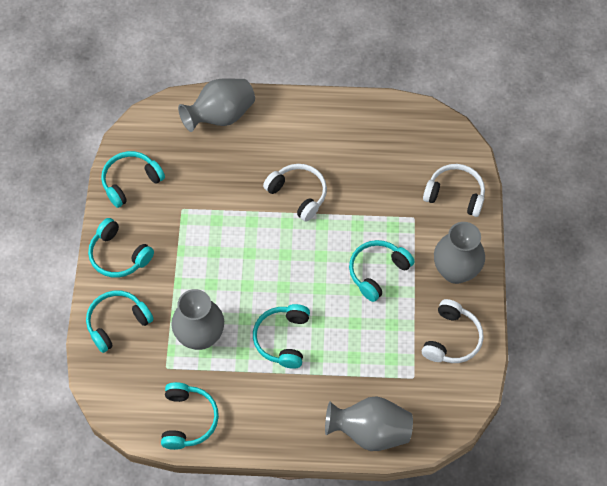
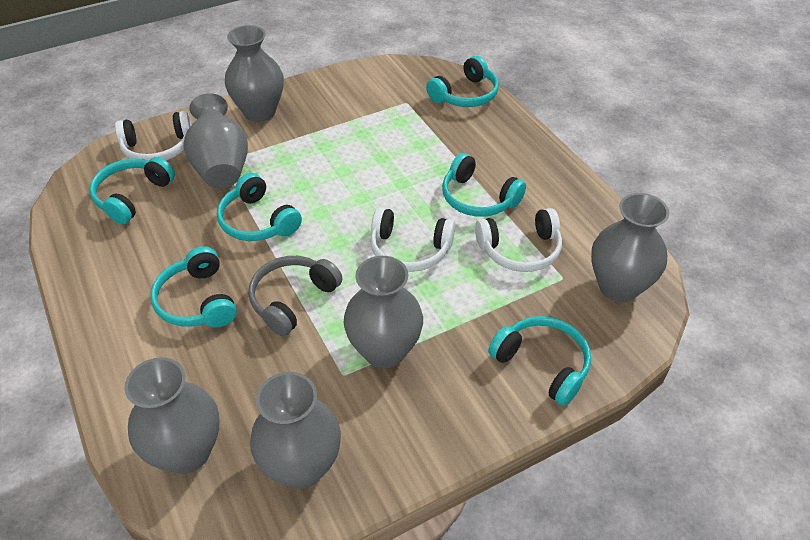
grey headphones: none = 0 -> [248,256,342,336] = 1
grey vase: [171,289,224,350] [178,78,255,132] [325,396,413,451] [434,222,485,284] = 4 -> [124,357,219,474] [184,93,248,188] [225,25,284,122] [250,372,341,489] [344,256,423,368] [591,193,669,302] = 6

